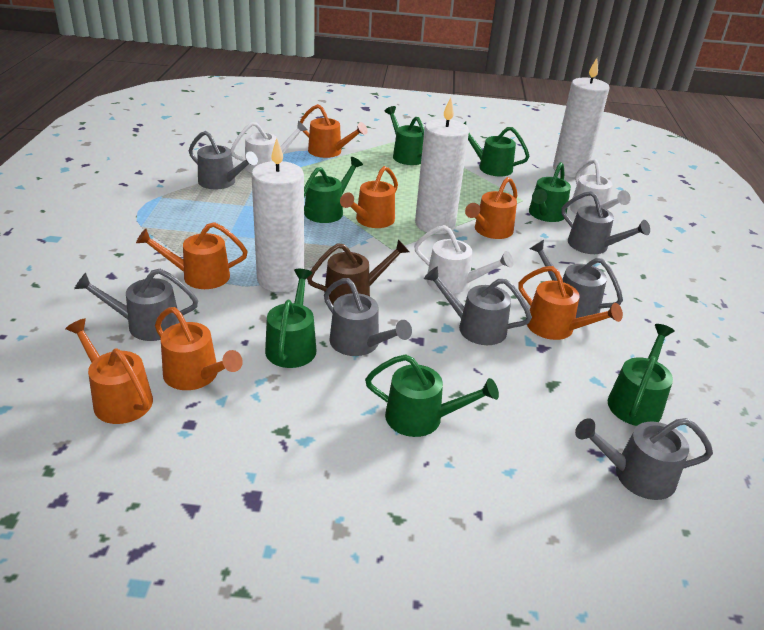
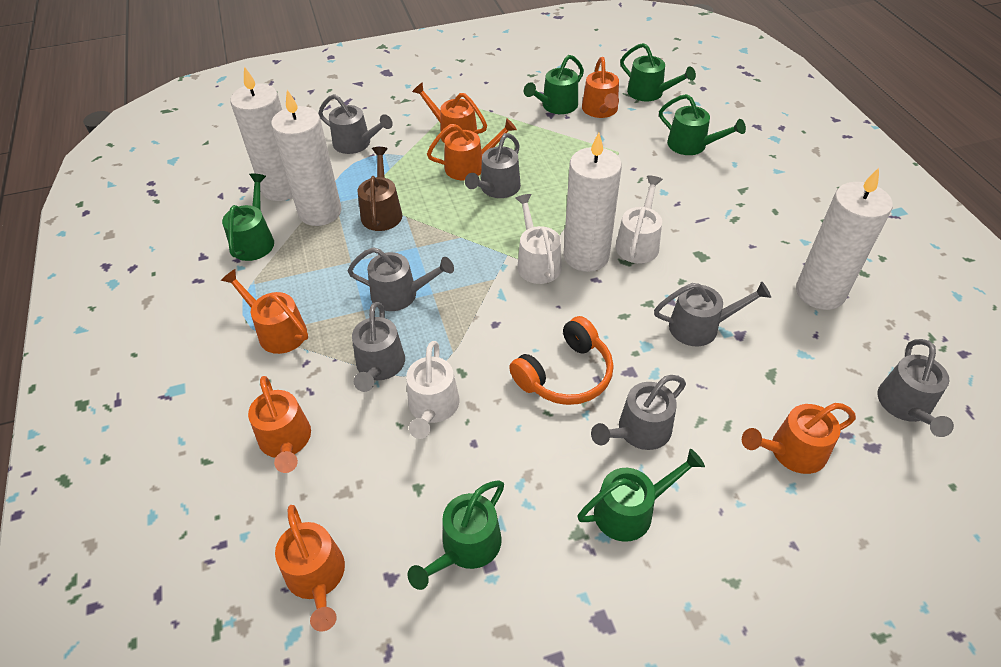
green watering can: [265,269,317,368] [304,157,363,223] [365,354,499,437] [384,106,424,165] [463,122,530,177] [529,162,571,222] [608,324,675,426] = 7 -> [222,174,274,261] [408,480,504,590] [524,55,584,114] [577,449,705,542] [620,43,696,101] [659,94,746,155] = 6
orange headphones: none = 0 -> [509,316,614,405] = 1
white candle: [251,138,304,292] [415,97,469,234] [553,58,610,177] = 3 -> [230,66,293,201] [271,90,342,226] [563,132,622,272] [796,168,893,310] = 4

